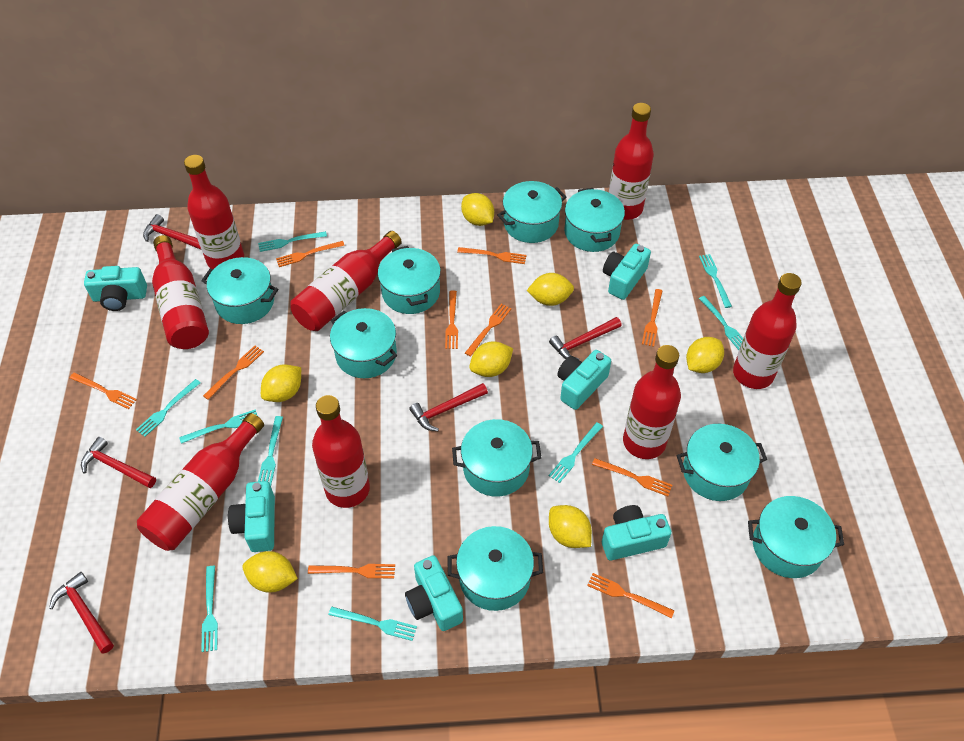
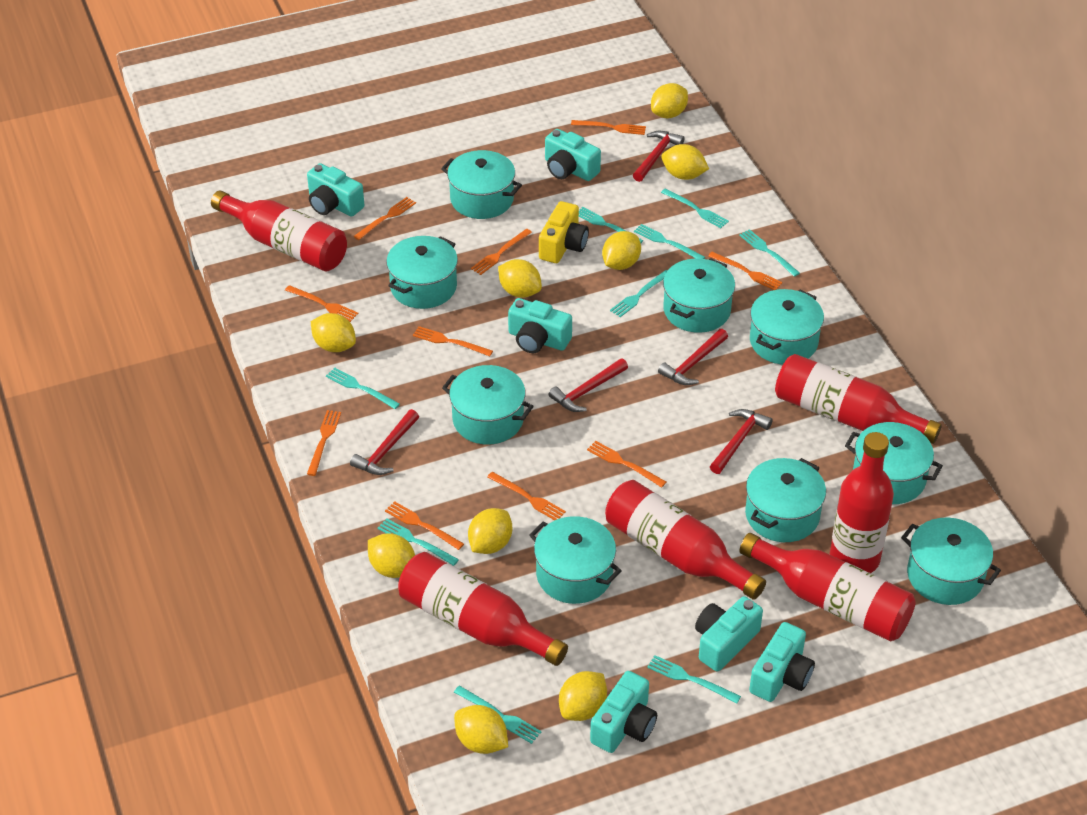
red bottle: [137,413,264,551] [152,235,209,349] [184,155,244,269] [291,231,402,331] [312,395,370,508] [609,103,654,220] [623,345,681,459] [733,273,802,389] = 8 -> [211,190,347,271] [398,552,568,666] [605,480,766,600] [739,533,916,641] [775,354,942,444] [830,432,894,573] = 6
yellow camera: none = 0 -> [539,201,589,263] = 1
yellow lemon: [242,551,298,593] [261,365,301,402] [461,193,494,226] [470,341,513,377] [527,273,574,306] [549,505,592,548] [686,337,724,373] = 7 -> [311,313,356,352] [368,533,415,578] [454,705,508,754] [468,508,512,554] [498,259,542,298] [559,671,607,721] [602,231,641,270] [651,83,688,118] [661,144,709,180] = 9

